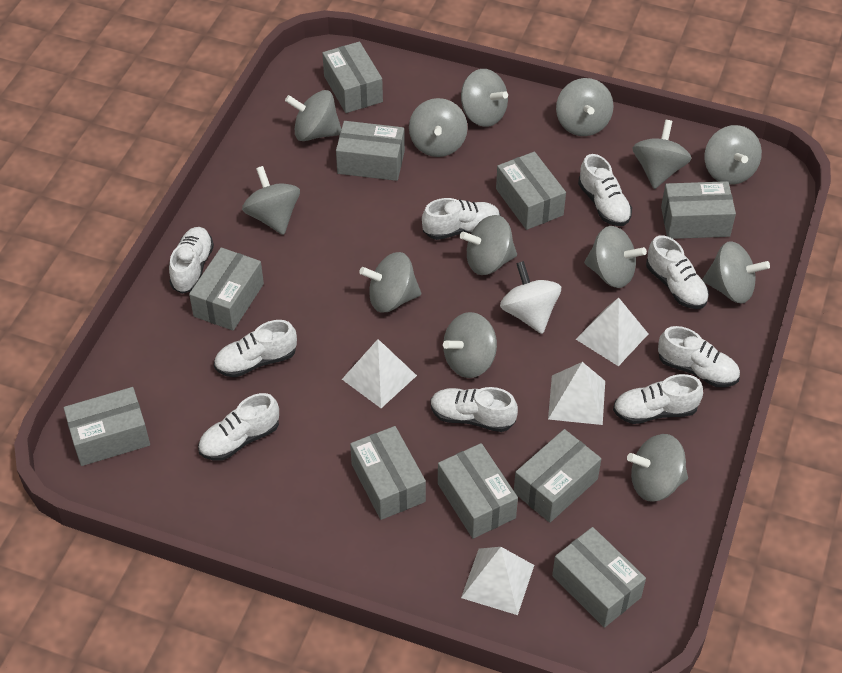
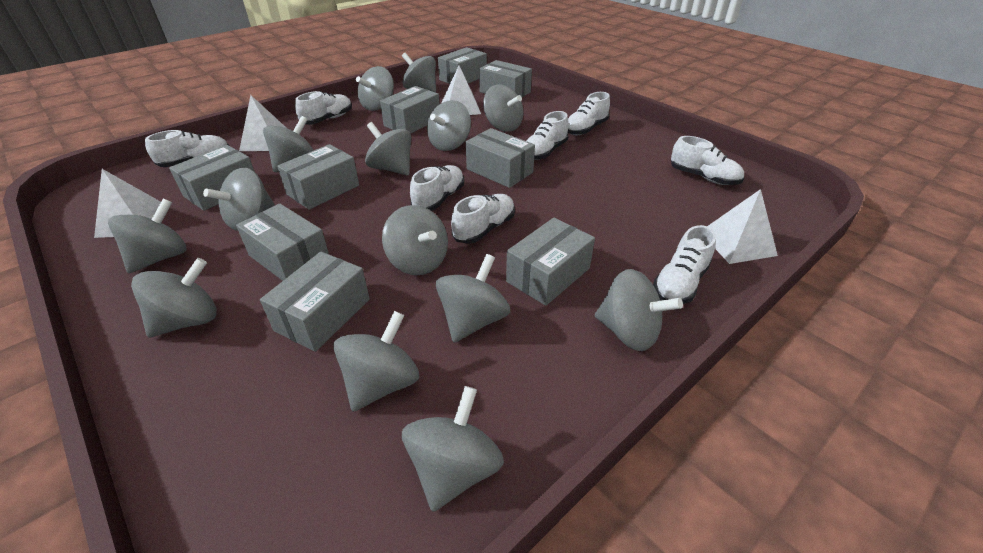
grey box: [64,387,150,466] [189,247,264,331] [322,41,383,113] [336,121,405,181] [350,426,426,520] [438,443,518,539] [496,152,566,230] [514,429,601,523] [552,527,646,628] [661,181,736,239] = 10 -> [169,145,255,211] [236,204,329,281] [260,252,370,352] [277,144,359,210] [380,86,439,134] [438,47,487,84] [466,128,535,188] [479,60,532,97] [506,218,595,306] = 9
grey spinning top: [242,166,300,235] [285,90,341,141] [359,252,421,312] [409,98,468,157] [443,312,497,378] [460,215,517,275] [461,69,508,127] [556,78,614,136] [584,226,647,288] [627,434,688,502] [632,120,692,189] [702,241,770,304] [704,125,762,185] = 13 -> [108,198,186,273] [131,258,217,337] [203,168,275,231] [263,116,314,172] [333,311,419,412] [356,66,394,111] [365,122,411,176] [382,205,448,275] [402,53,436,93] [402,386,504,512] [427,100,471,151] [436,254,510,343] [483,84,523,132] [595,269,683,351] = 14
white shoe: [169,227,214,294] [198,393,279,461] [214,320,297,378] [422,198,500,240] [431,387,518,432] [578,154,632,226] [613,374,703,424] [646,235,709,309] [658,326,740,387] = 9 -> [145,130,229,167] [295,91,352,125] [410,165,464,211] [451,194,515,244] [527,111,569,160] [568,92,610,135] [653,225,716,304] [671,136,744,185] = 8
white spinning top: [500,261,561,334] = 1 -> none = 0

